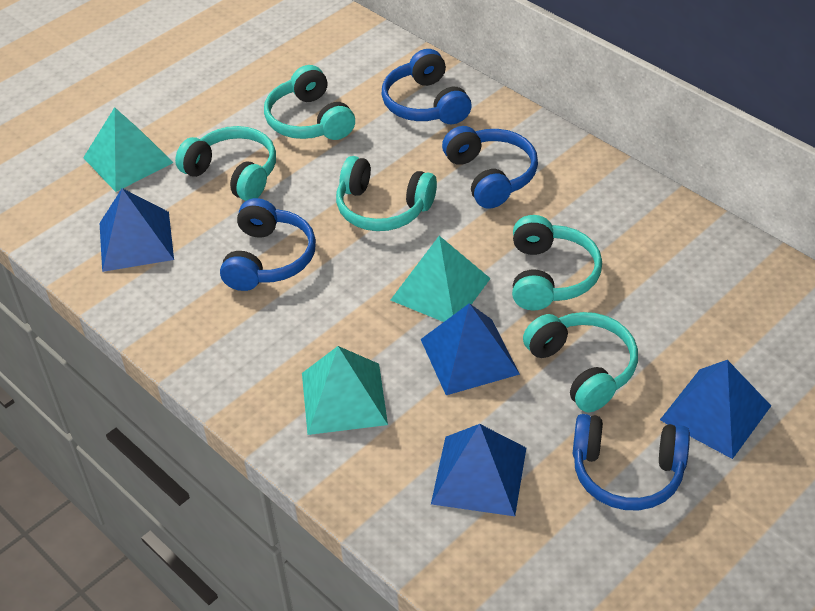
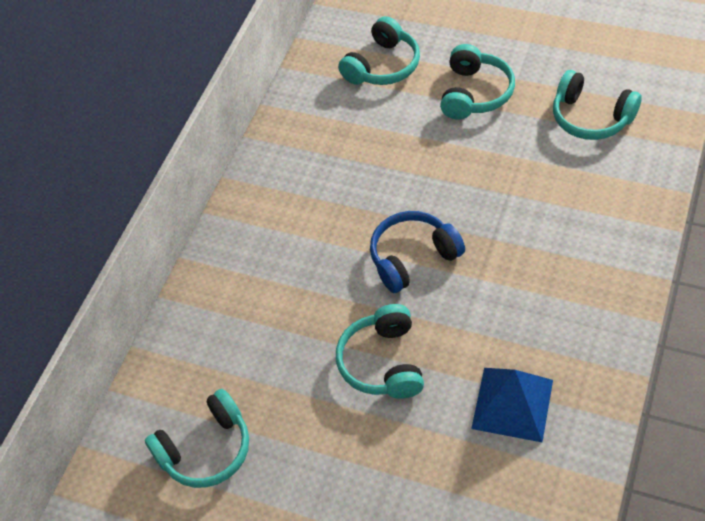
blue headphones: [220,198,316,291] [382,49,472,124] [442,126,538,209] [573,414,690,510] = 4 -> [370,211,465,293] = 1
blue pyramid: [99,188,174,272] [421,303,520,395] [431,424,526,516] [660,360,771,459] = 4 -> [471,368,553,442] = 1
turquoise pyramid: [83,107,174,192] [302,346,388,435] [391,236,491,322] = 3 -> none = 0

